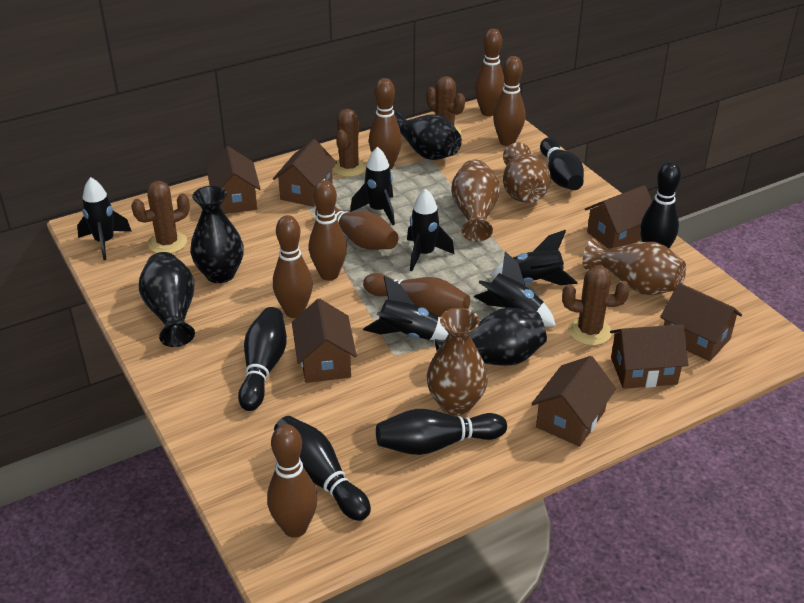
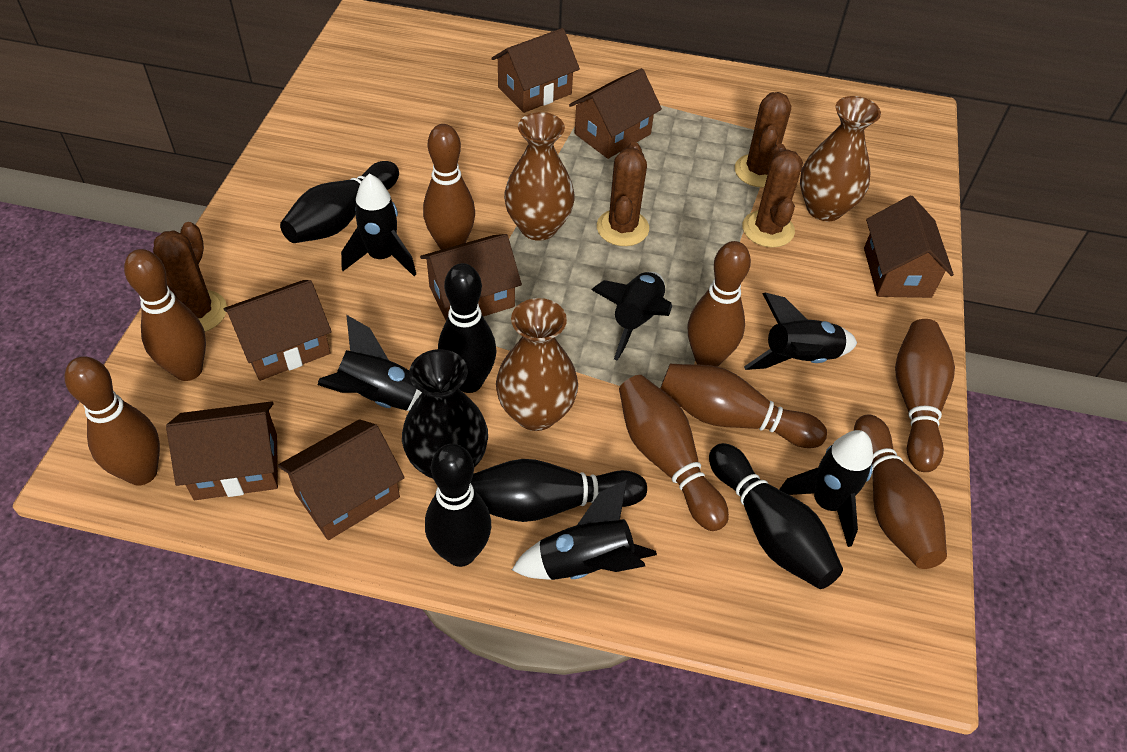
black vase: [139,252,195,347] [190,186,244,283] [394,111,462,160] [435,307,547,366] = 4 -> [402,349,488,479] = 1
brown vase: [427,308,488,416] [451,160,500,242] [503,142,551,203] [583,238,686,295] = 4 -> [496,298,578,431] [504,112,575,241] [800,96,881,221] = 3

